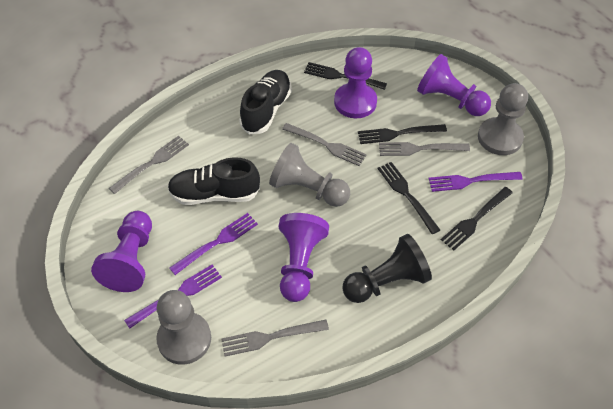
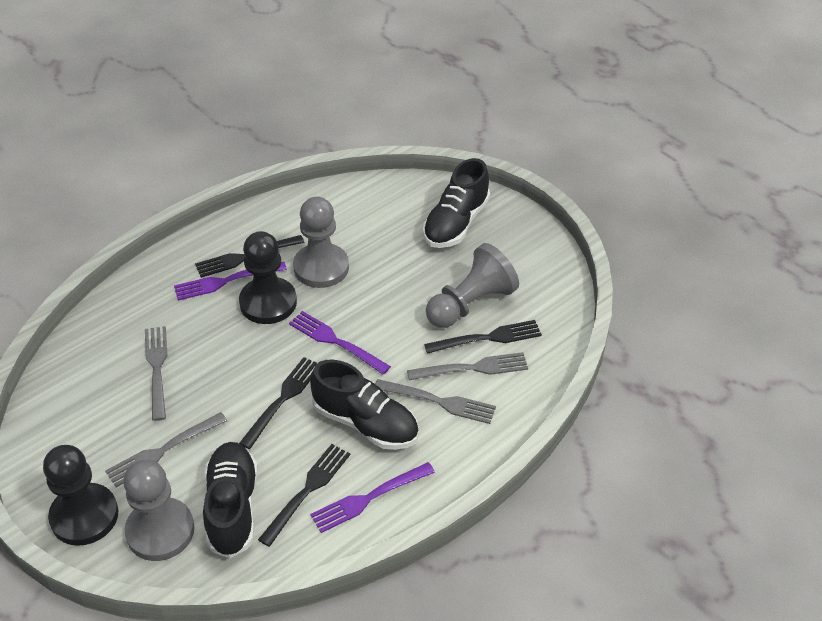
black pawn: [342,234,432,303] = 1 -> [43,445,119,546] [239,231,297,324] = 2
black shoe: [168,157,260,205] [239,70,292,134] = 2 -> [203,442,258,558] [310,360,419,450] [423,158,490,248] = 3
purple pawn: [91,211,152,292] [279,213,329,302] [334,47,377,118] [417,54,491,116] = 4 -> none = 0

